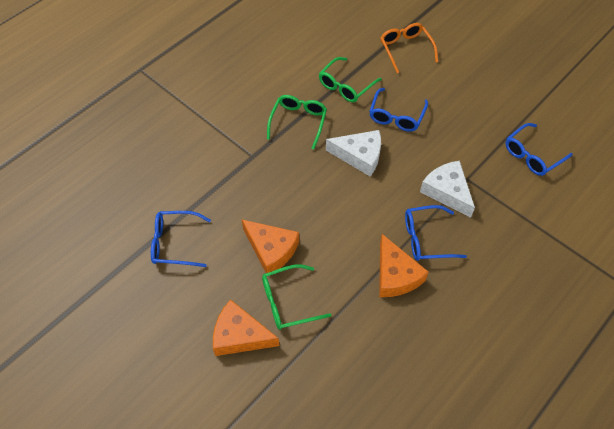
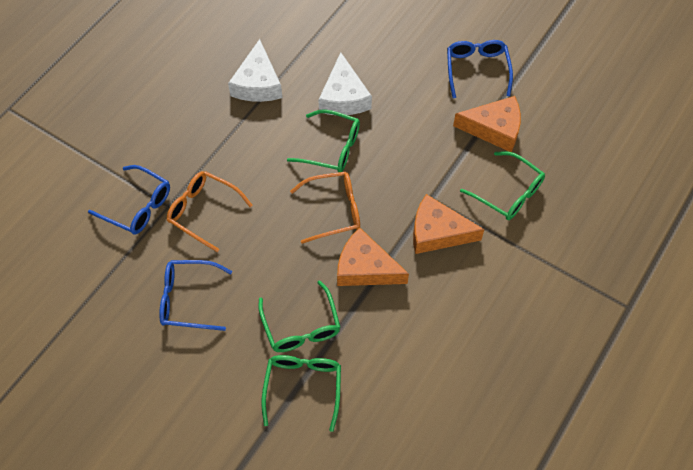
blue glasses: [151,211,211,267] [369,88,428,132] [405,205,467,261] [505,123,573,176] = 4 -> [88,165,170,234] [159,260,232,331] [447,40,513,98] = 3
green glasses: [262,264,331,330] [267,95,327,149] [319,57,382,102] = 3 -> [258,280,341,352] [261,355,341,432] [287,109,360,172] [460,151,545,220] = 4
orange glasses: [380,23,438,73] = 1 -> [167,171,253,252] [290,172,360,244] = 2

